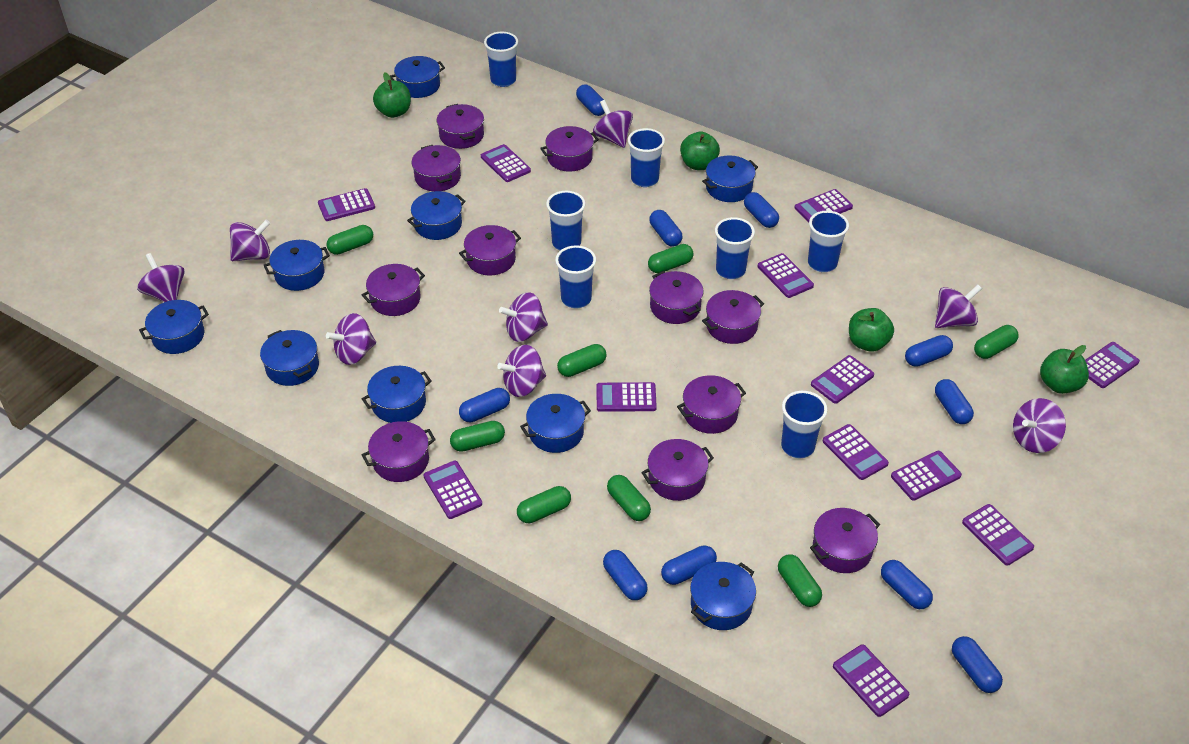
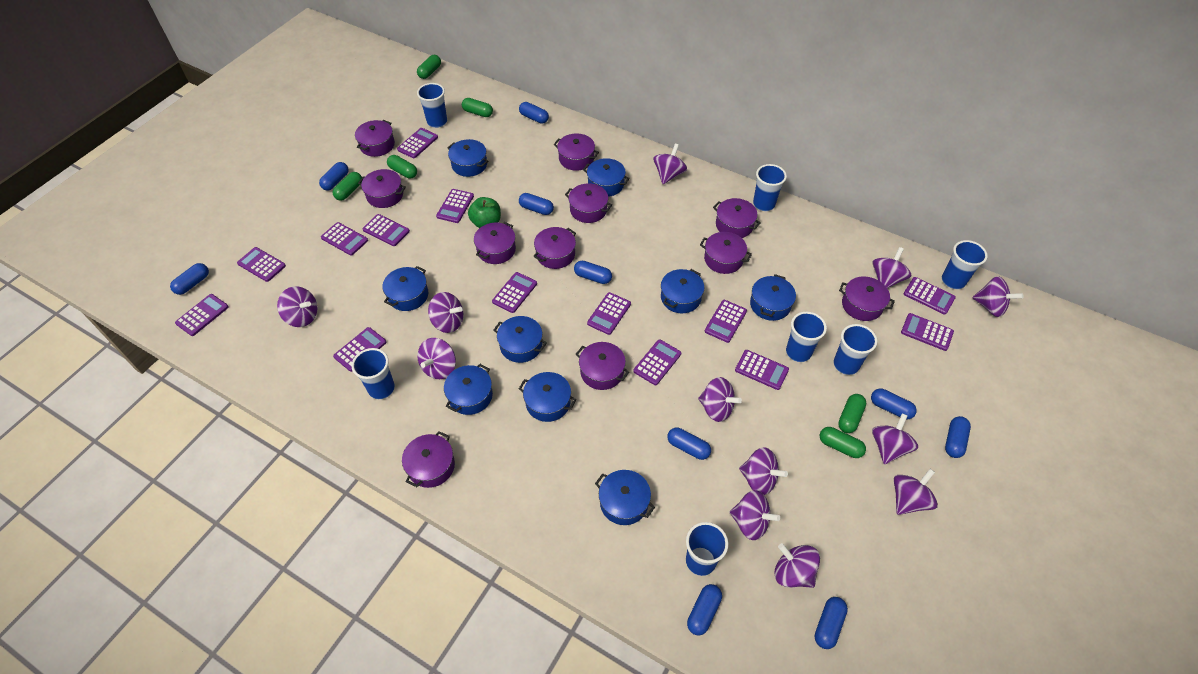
green apple: [373,73,411,118] [680,132,720,170] [849,308,894,352] [1040,345,1089,394] = 4 -> [468,197,501,228] = 1
green capsule: [327,225,373,255] [450,421,505,452] [517,486,571,523] [557,344,607,377] [607,475,651,521] [648,244,694,273] [778,554,822,607] [974,325,1019,359] = 8 -> [332,172,362,201] [387,155,417,179] [417,55,441,79] [462,98,493,117] [820,427,866,458] [838,394,866,433] = 6
purple calculator: [318,188,375,221] [424,461,482,519] [481,144,531,182] [596,382,657,412] [758,253,814,298] [795,189,853,222] [811,355,874,404] [823,424,889,480] [833,644,909,717] [891,451,962,501] [962,504,1034,566] [1085,342,1140,388] = 12 -> [175,294,229,336] [237,247,286,282] [321,222,368,256] [333,327,386,372] [362,214,410,246] [397,128,438,158] [436,189,474,223] [492,272,537,313] [587,292,631,335] [634,339,681,385] [705,300,747,343] [735,350,789,390] [901,313,954,351] [904,277,956,315] = 14
purple spinning top: [137,253,185,302] [230,220,270,261] [326,313,376,365] [497,345,546,397] [499,292,548,342] [593,100,633,148] [935,284,982,328] [1013,398,1066,453] = 8 -> [277,286,317,327] [417,338,456,379] [428,292,463,333] [653,144,687,184] [698,377,742,422] [730,490,780,540] [739,447,788,495] [774,543,820,588] [872,247,911,288] [872,413,918,464] [894,469,938,515] [972,276,1024,317] = 12

